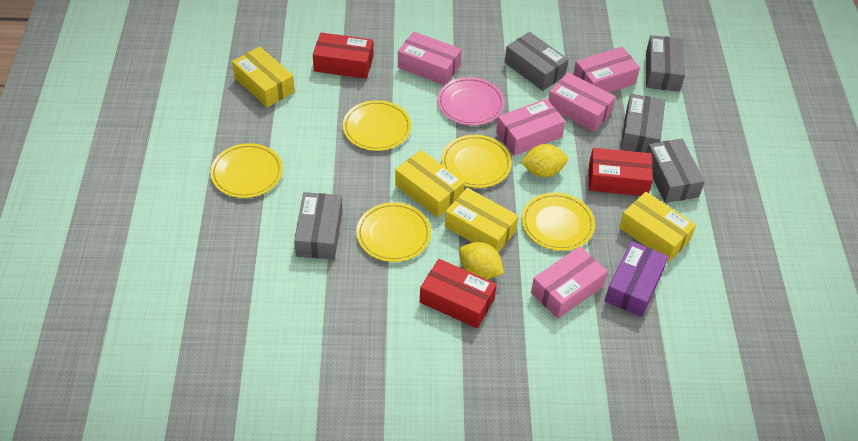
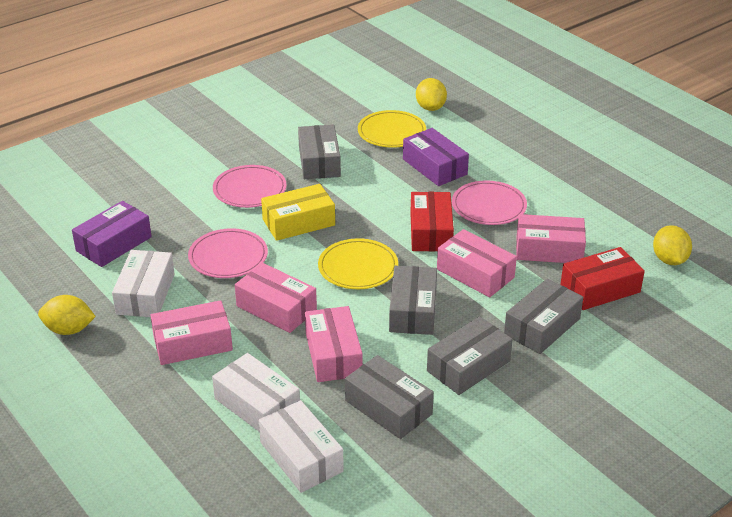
pink plate: [437,77,505,126] = 1 -> [188,228,268,278] [213,165,287,208] [452,180,527,225] = 3
purple box: [605,241,668,317] = 1 -> [72,201,152,267] [403,128,469,186] = 2
red box: [313,33,374,79] [420,259,497,328] [589,148,653,196] = 3 -> [410,192,454,251] [560,247,645,310] = 2
white box: none = 0 -> [112,250,175,317] [212,353,300,431] [259,400,344,493] = 3
yellow box: [232,46,295,107] [395,150,465,218] [445,188,519,253] [619,192,696,262] = 4 -> [261,184,335,241] = 1
yellow lemon: [459,242,504,279] [521,144,568,177] = 2 -> [38,295,96,335] [416,78,447,111] [653,225,692,265] = 3
yellow plate: [210,143,283,198] [343,100,411,151] [356,202,431,262] [441,135,512,188] [522,192,595,251] = 5 -> [318,238,398,289] [358,110,426,148] = 2

